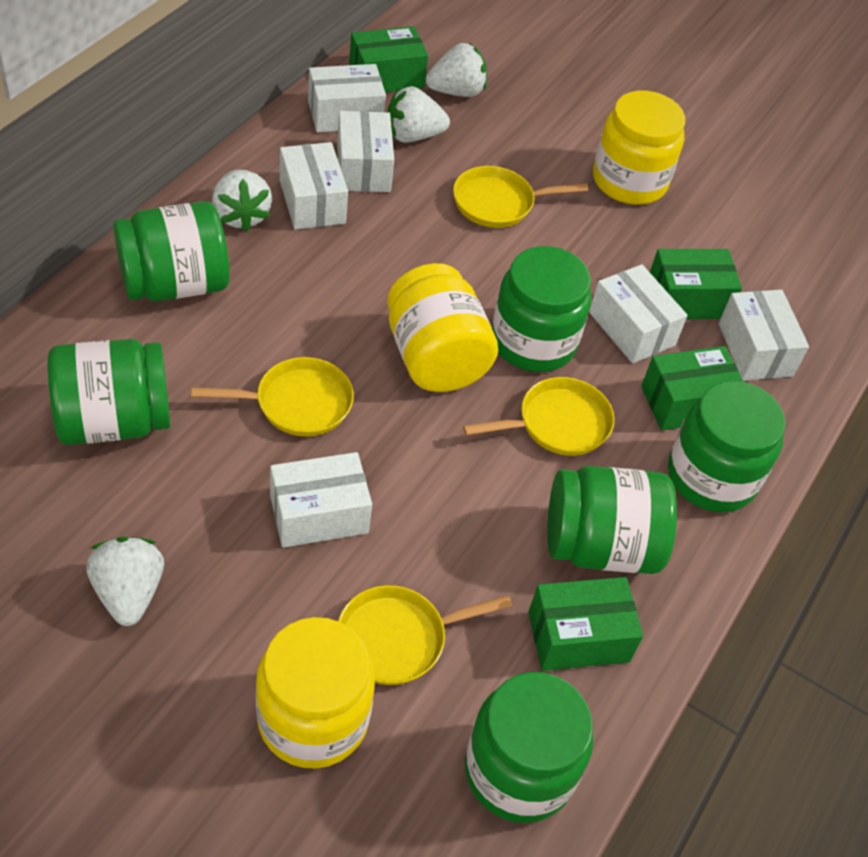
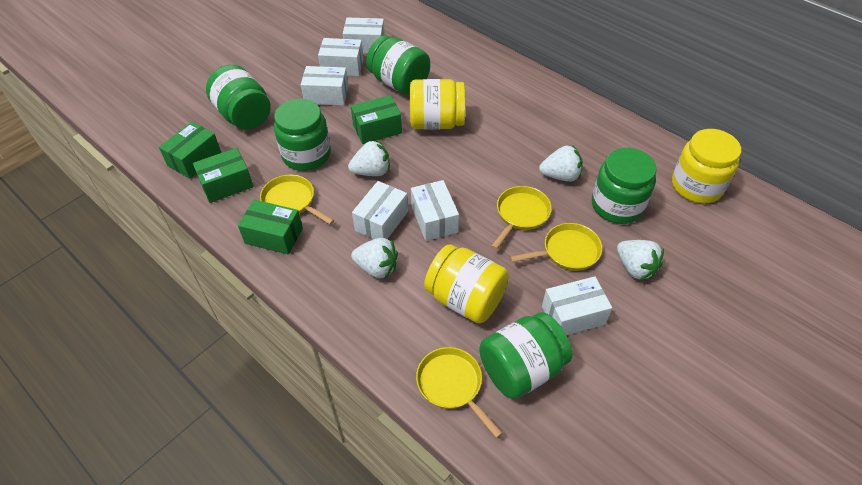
green jar: [47,339,171,445] [113,201,229,302] [465,672,593,823] [492,246,591,372] [547,466,677,574] [668,381,786,512] = 6 -> [206,65,271,130] [274,99,331,171] [366,35,430,95] [479,312,572,399] [592,148,657,224] = 5

